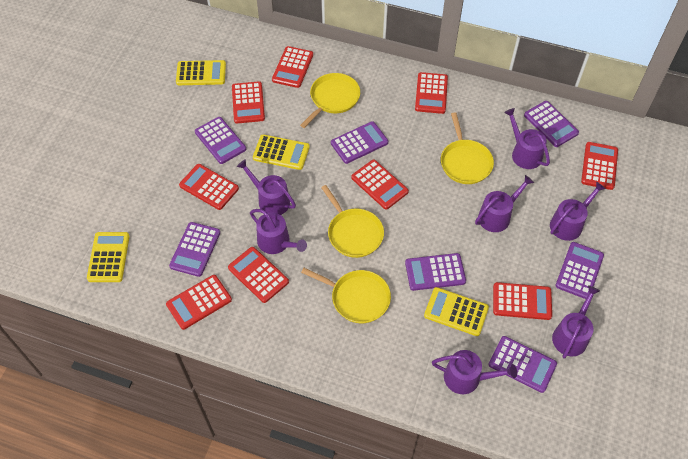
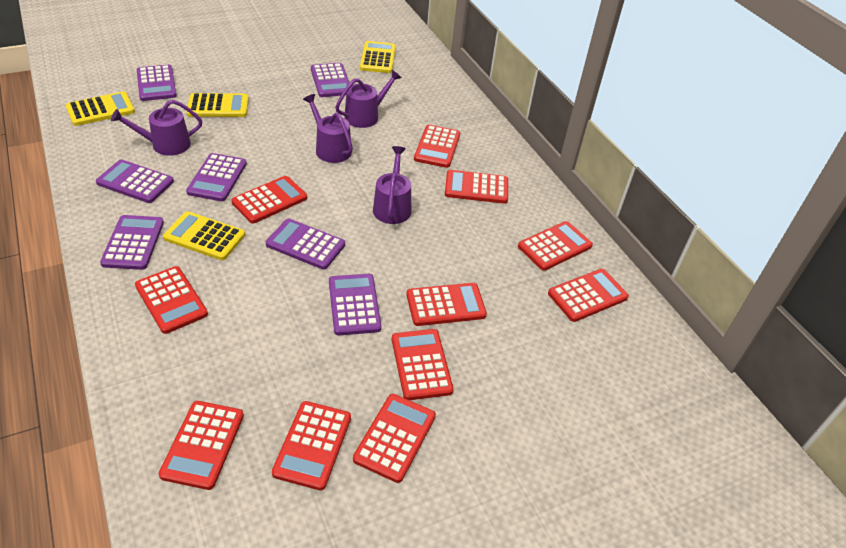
purple watering can: [237,159,296,215] [250,209,307,254] [432,350,517,394] [475,175,534,232] [504,108,550,169] [550,181,606,241] [552,285,600,358] = 7 -> [111,100,202,156] [303,94,353,163] [335,70,401,128] [373,146,411,224] = 4
red calculator: [166,275,232,330] [179,164,239,210] [228,247,289,303] [232,81,265,124] [272,46,313,88] [351,160,409,210] [415,72,448,114] [493,282,552,320] [581,142,618,190] = 9 -> [135,266,208,334] [159,401,244,490] [231,176,307,224] [272,401,351,490] [353,394,436,483] [392,329,454,400] [406,283,487,326] [414,125,460,168] [445,170,508,204] [518,221,593,271] [548,269,629,322] = 11
yellow pan: [300,73,360,128] [301,268,391,323] [321,185,384,258] [441,112,494,184] = 4 -> none = 0

